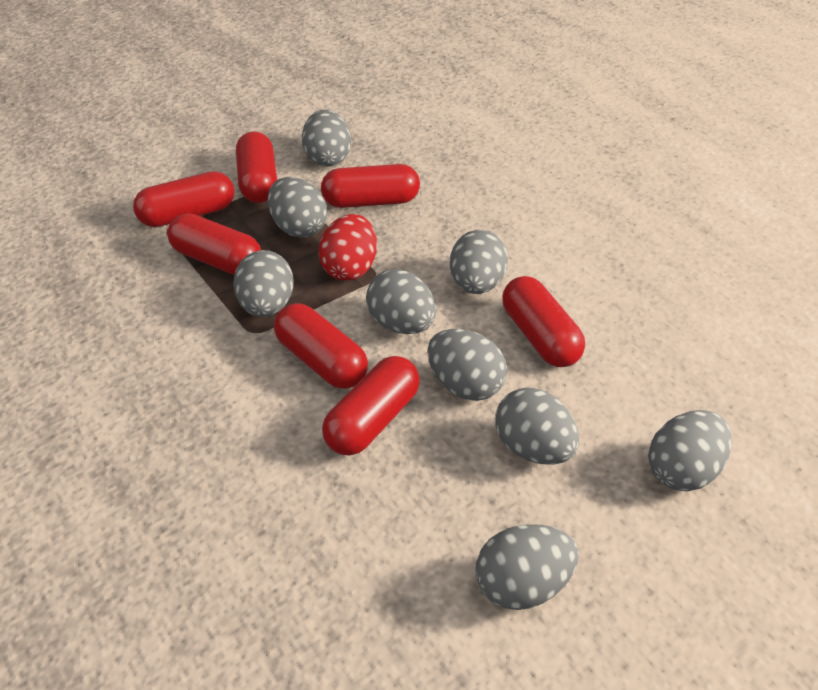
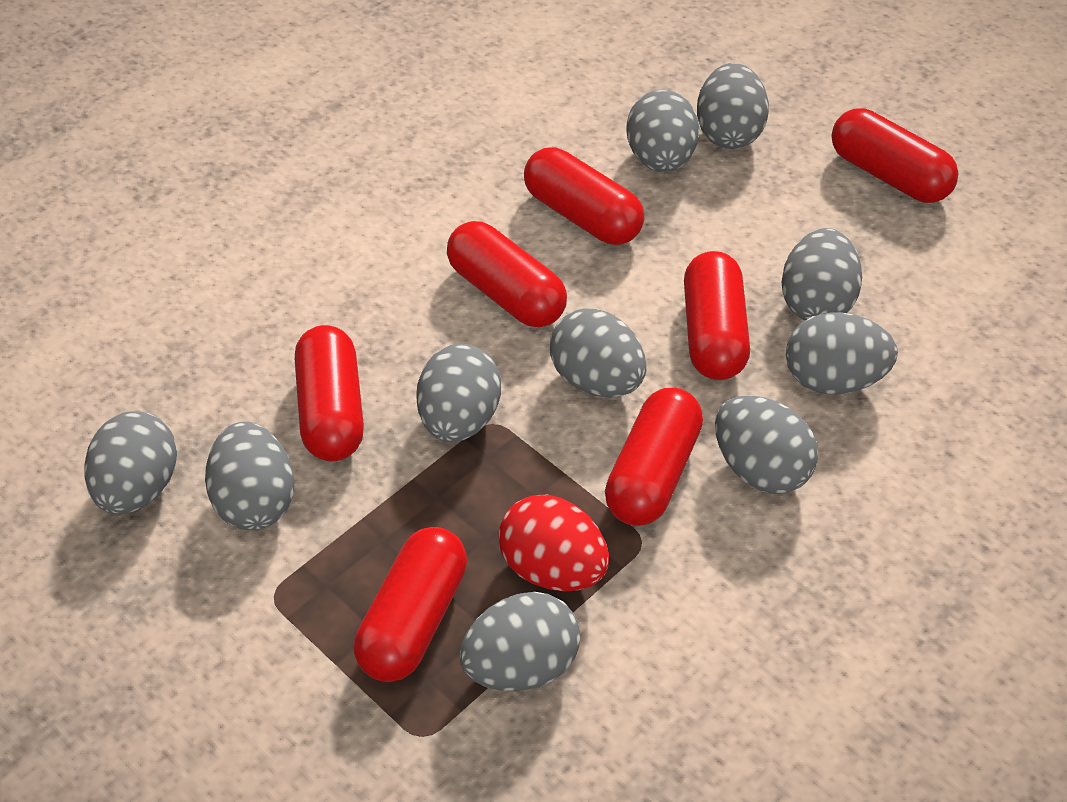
grey egg: [233,250,294,317] [268,177,327,238] [302,109,351,167] [366,269,436,334] [427,329,507,401] [450,230,508,294] [475,525,579,610] [495,388,579,465] [648,410,732,492] = 9 -> [84,411,177,514] [205,422,295,530] [416,344,501,442] [459,592,580,691] [550,308,646,397] [626,89,699,172] [697,63,769,149] [715,395,818,494] [781,228,862,321] [786,312,898,394] = 10

